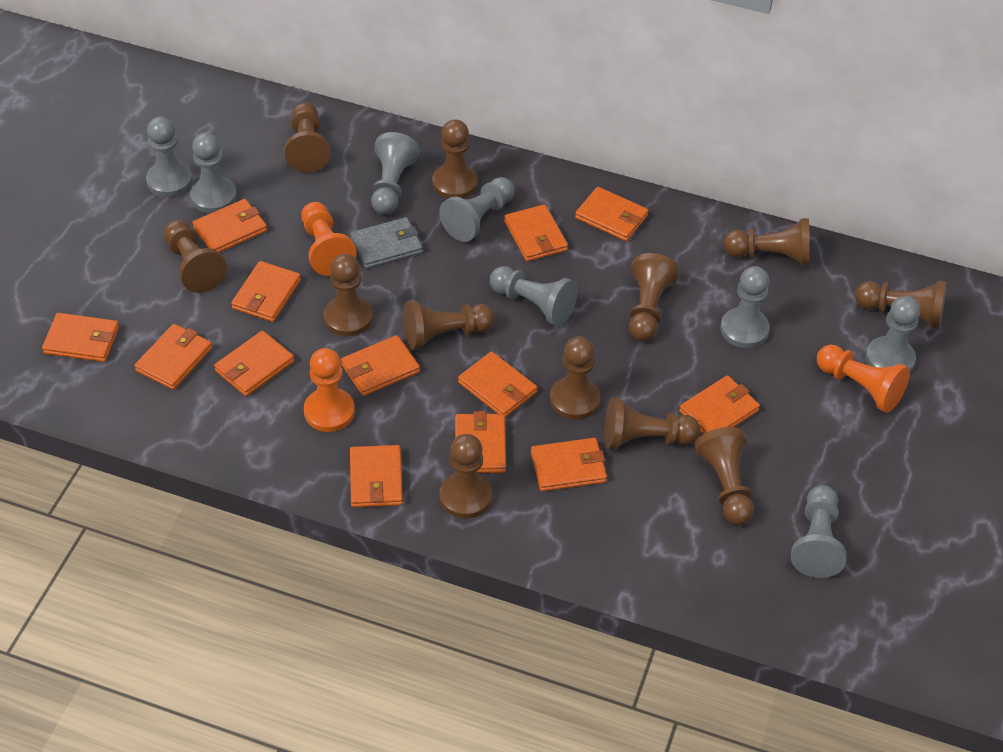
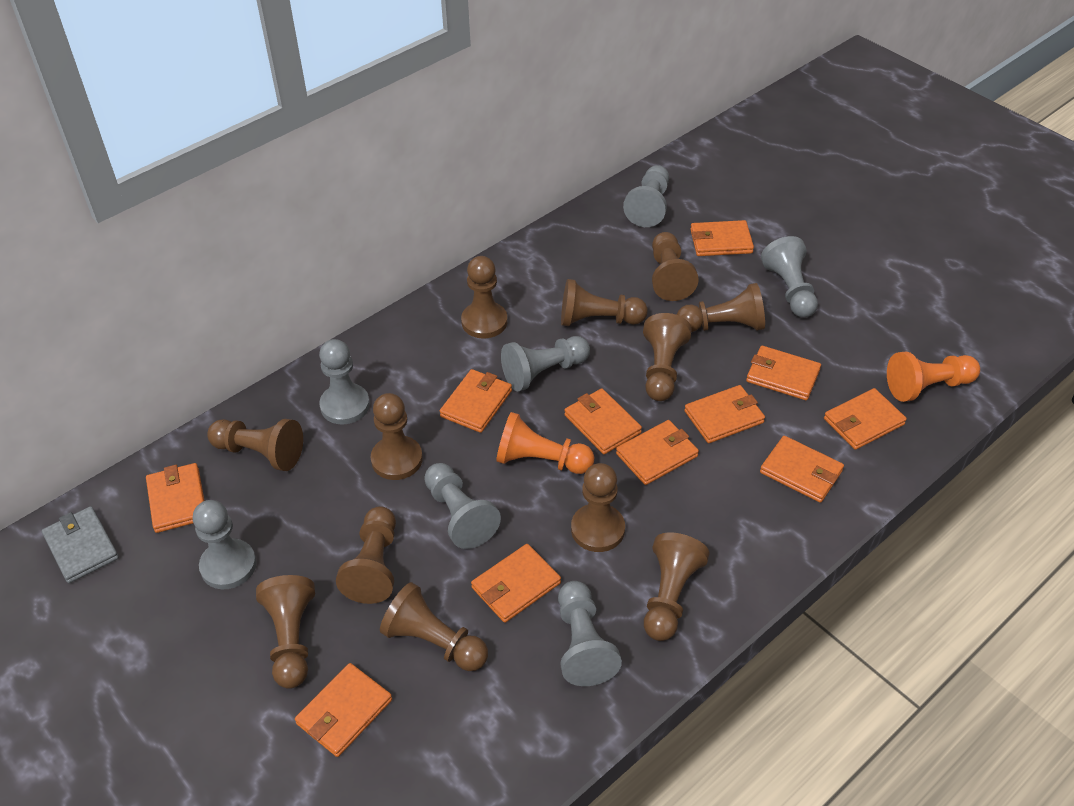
grey pawn: [146,117,193,197] [190,132,237,213] [371,132,420,215] [439,177,515,242] [490,266,578,326] [720,266,770,348] [791,485,846,578] [865,296,920,372] = 8 -> [193,500,256,589] [319,339,370,424] [424,463,501,549] [501,336,590,392] [558,581,622,686] [623,165,669,227] [761,236,818,318] = 7
orange pawn: [301,202,357,276] [304,348,355,432] [817,345,910,413] = 3 -> [496,412,594,474] [887,351,980,402] = 2
orange wallet: [42,313,119,362] [134,324,212,390] [192,199,267,253] [214,331,294,396] [231,261,301,322] [341,335,420,396] [350,445,403,507] [455,411,506,473] [458,351,537,417] [504,204,568,261] [531,438,607,491] [575,187,648,241] [679,376,760,434] = 13 -> [146,463,205,533] [295,663,392,757] [440,369,512,433] [471,544,561,623] [564,388,642,454] [616,420,699,485] [684,385,765,443] [690,220,754,256] [746,346,821,400] [760,436,844,503] [824,388,907,450] = 11

